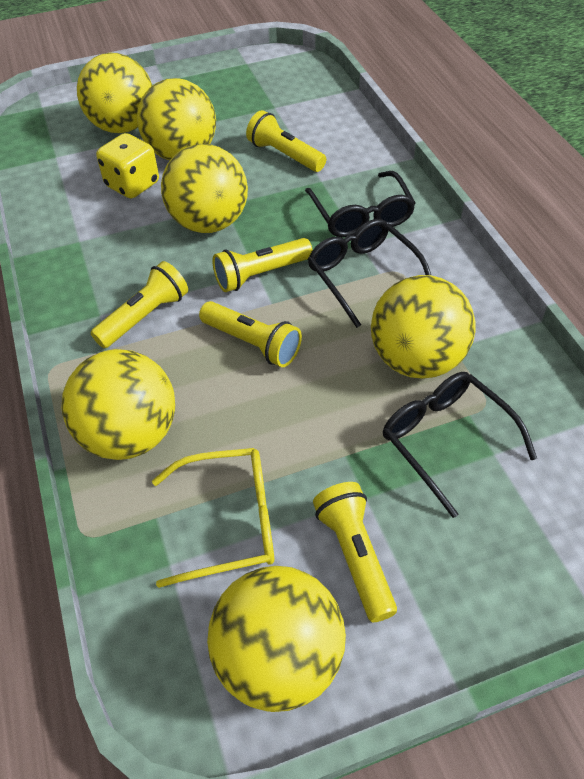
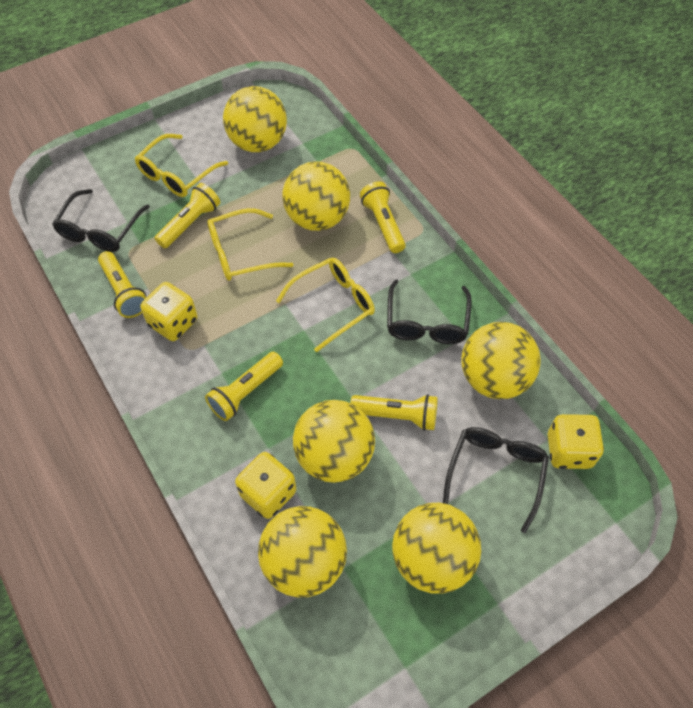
yellow dice: [96,133,159,199] = 1 -> [140,282,198,341] [235,452,296,519] [548,414,604,469] = 3
yellow glasses: [152,448,274,588] = 1 -> [135,134,228,197] [207,208,294,281] [276,258,375,352] = 3

